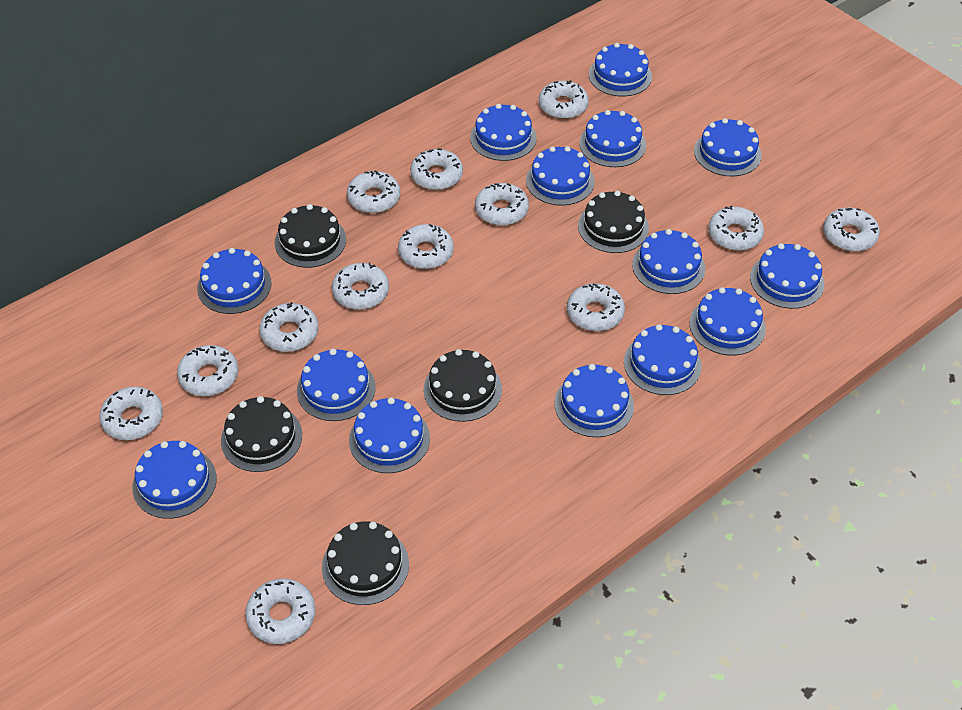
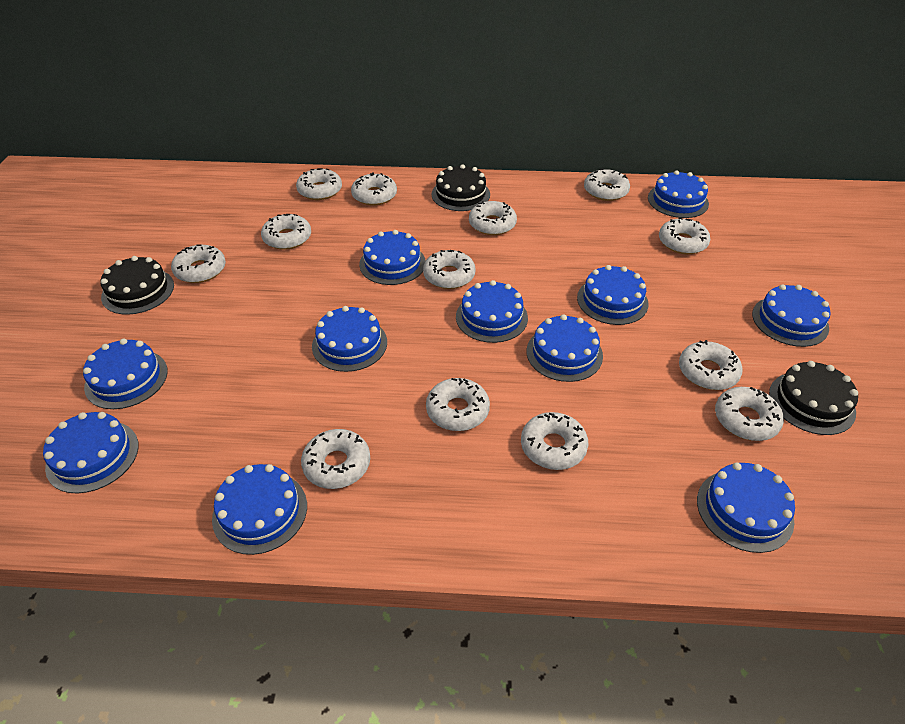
black cake: [221,396,302,472] [275,204,346,268] [322,522,409,605] [423,349,502,422] [578,191,649,253] = 5 -> [100,256,174,315] [432,164,490,211] [769,361,858,435] = 3
blue cake: [132,441,217,519] [197,248,272,314] [297,349,376,421] [349,397,430,473] [470,104,537,161] [526,146,594,206] [555,364,634,437] [579,110,646,167] [589,43,652,96] [624,324,702,395] [632,229,705,294] [689,287,766,355] [694,118,762,176] [750,243,824,309] = 14 -> [43,412,139,493] [83,338,168,409] [212,464,307,555] [312,306,387,372] [359,230,426,285] [456,280,528,343] [527,314,603,382] [577,265,648,325] [648,170,709,218] [697,462,795,553] [752,284,831,347] = 11

